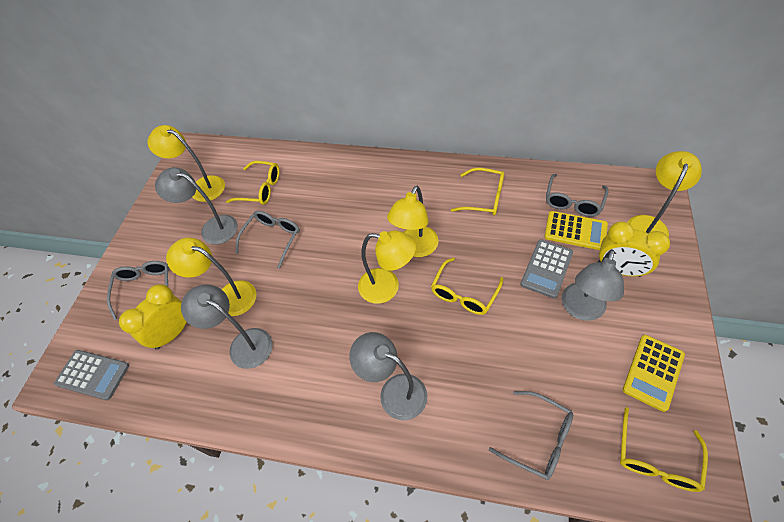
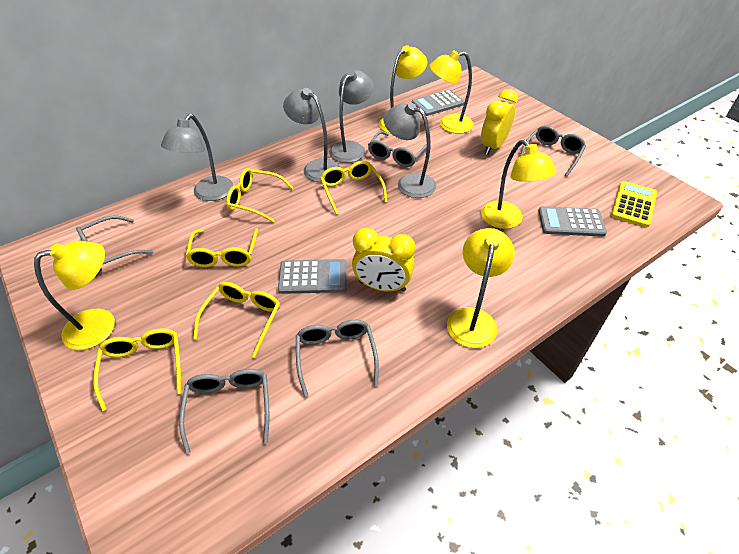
grey calculator: [54,350,129,400] [520,239,573,298] = 2 -> [278,259,347,294] [412,90,465,116] [538,206,607,237] = 3
grey glasses: [107,261,169,320] [235,211,300,269] [489,391,573,480] [546,174,609,217] = 4 -> [76,216,153,271] [179,369,269,454] [296,320,379,397] [368,131,427,167] [520,125,586,177] = 5
yellow calculator: [544,211,608,250] [623,335,685,412] = 2 -> [611,181,657,227] = 1
yellow glasses: [226,161,280,205] [431,258,503,315] [451,168,504,215] [620,407,708,492] = 4 -> [93,328,181,411] [186,229,258,267] [193,282,280,358] [226,168,294,222] [320,161,387,215] = 5

